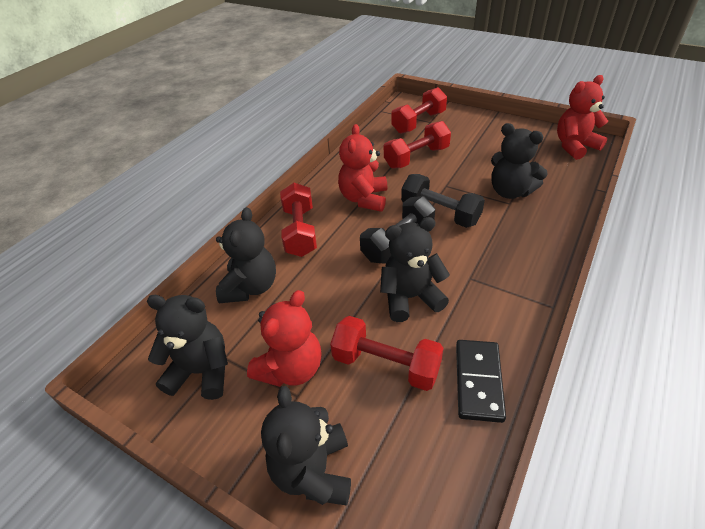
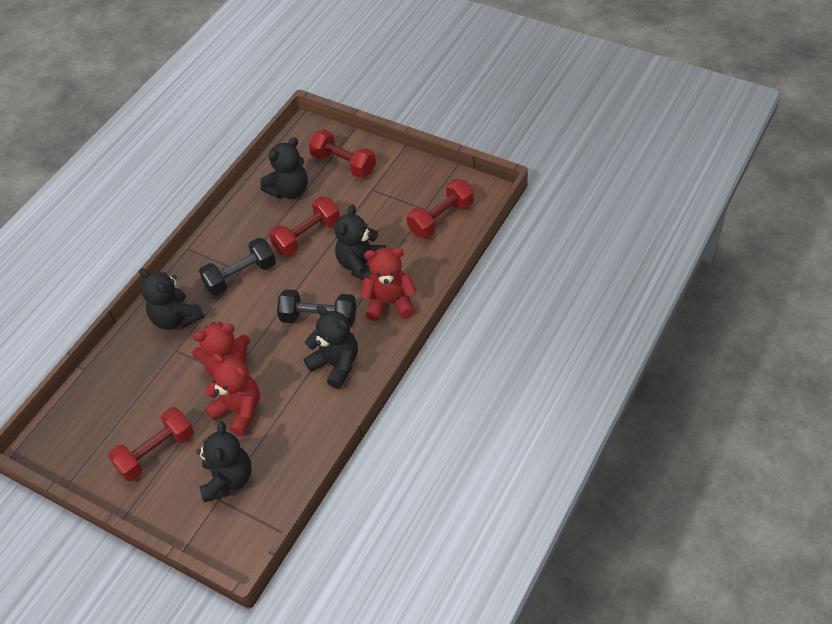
black domino: [456,340,506,423] = 1 -> none = 0

